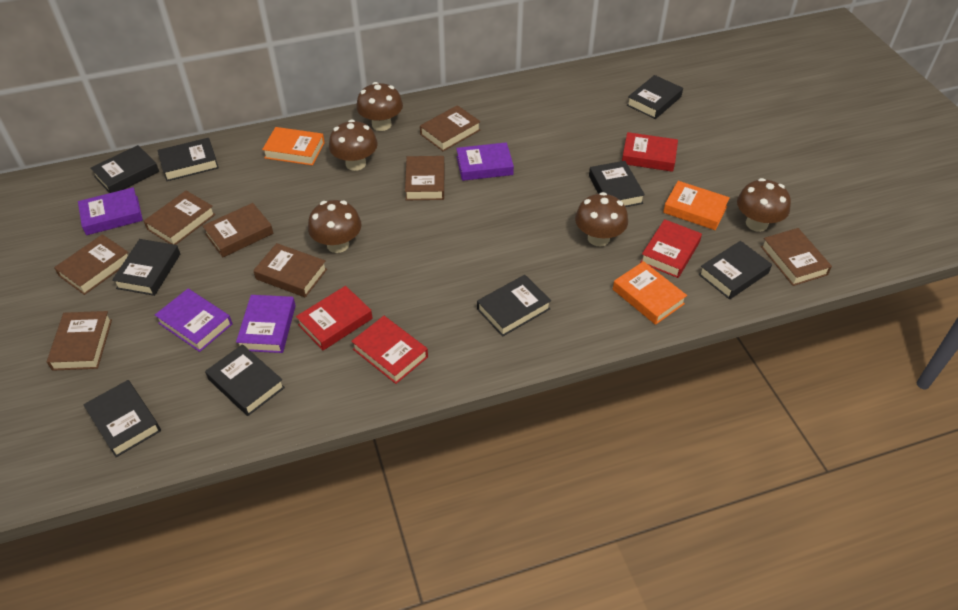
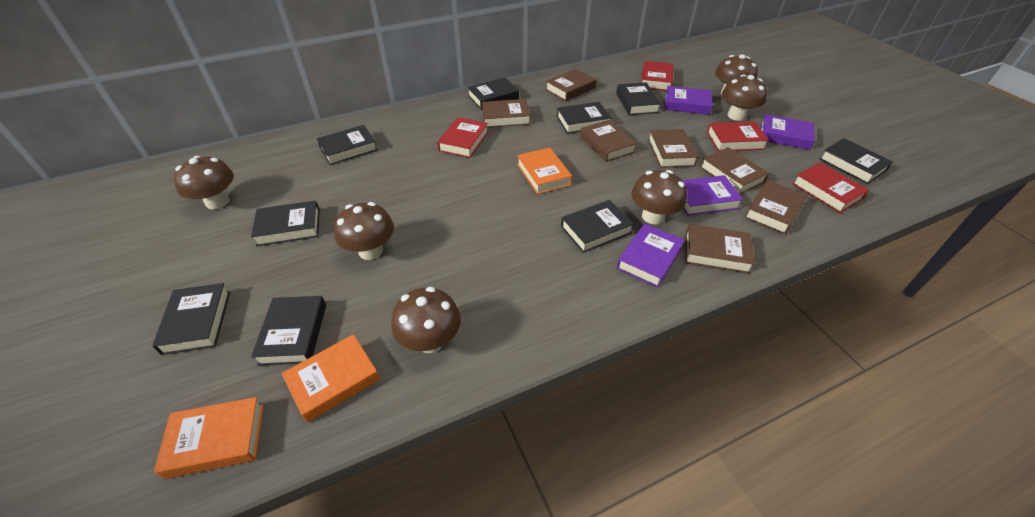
brown book: [47,311,112,371] [54,234,128,295] [144,191,215,245] [203,203,273,257] [253,243,327,297] [405,156,444,200] [420,105,481,151] [761,228,832,286] = 8 -> [482,99,531,128] [546,69,597,101] [580,120,637,162] [648,129,698,168] [685,224,755,274] [700,147,769,194] [744,180,807,234] = 7
brown mushroom: [308,200,361,253] [329,119,378,171] [356,82,403,131] [575,192,628,246] [737,178,791,232] = 5 -> [174,156,234,209] [334,202,394,260] [391,287,461,353] [631,170,687,224] [715,54,758,95] [722,75,767,121] = 6

